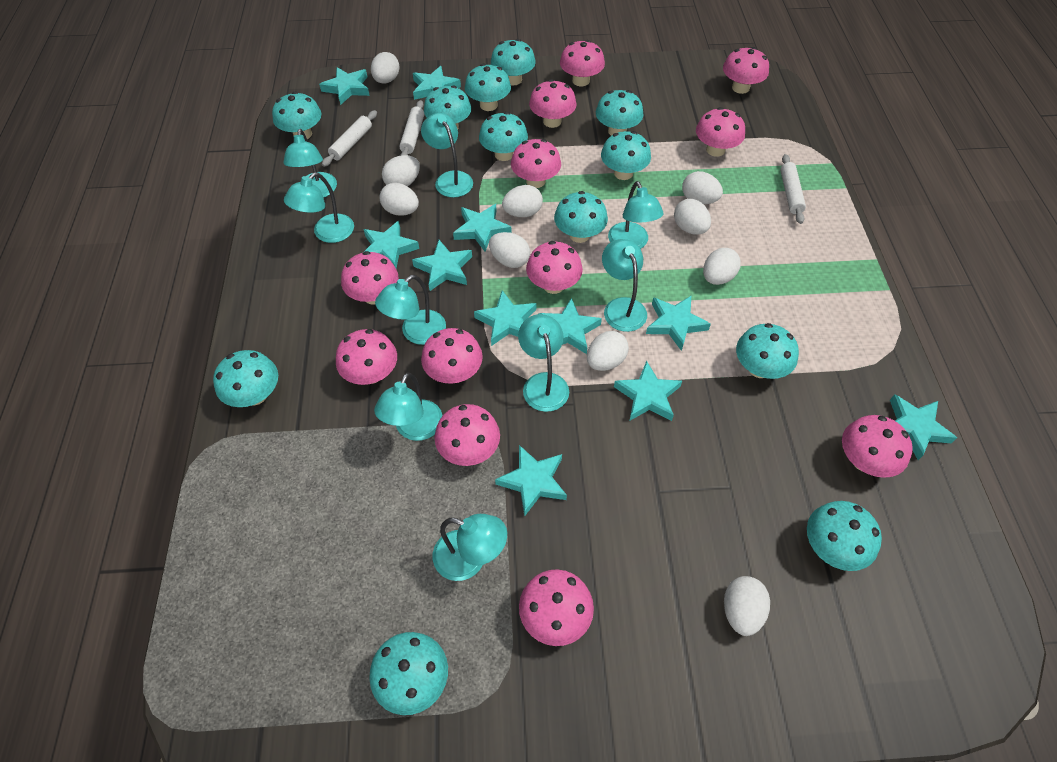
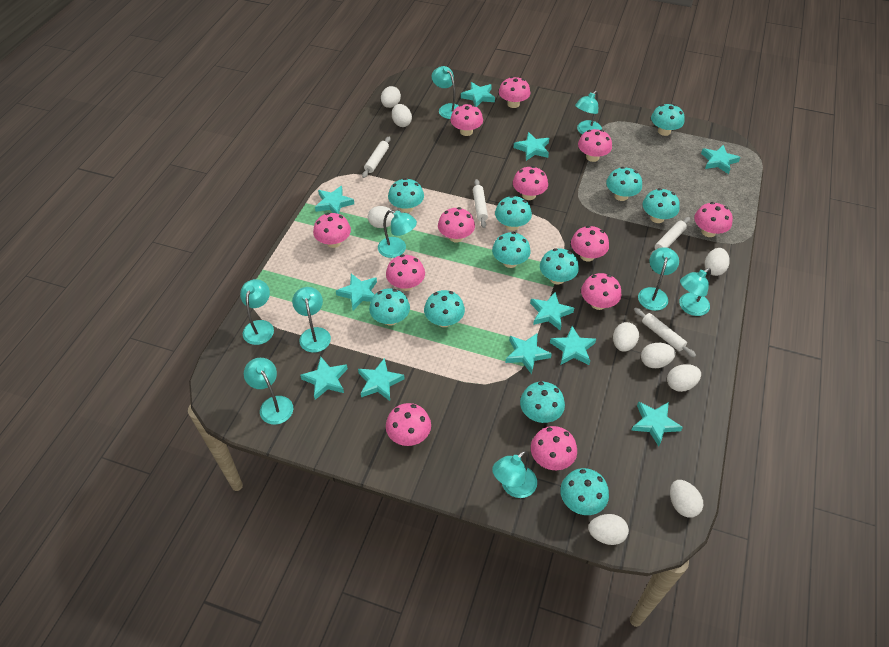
turquoise mushroom: [213,350,278,407] [272,92,321,139] [369,632,448,715] [424,85,471,129] [465,64,511,111] [479,112,528,161] [491,39,536,85] [554,191,608,243] [596,90,644,136] [601,131,651,180] [736,323,799,379] [807,501,882,571] = 12 -> [369,288,410,326] [388,178,424,213] [424,290,465,327] [492,232,531,268] [495,196,532,231] [520,382,565,423] [540,248,579,284] [560,468,609,515] [606,167,642,201] [642,188,680,223] [651,104,685,136] = 11
white egg: [371,52,400,83] [379,183,419,216] [382,155,420,186] [489,232,530,268] [502,185,543,217] [587,331,629,371] [674,199,711,235] [682,171,723,204] [703,248,741,285] [724,576,770,636] = 10 -> [368,206,394,228] [381,86,401,108] [392,104,412,127] [588,514,629,545] [613,322,639,351] [641,343,676,368] [667,364,701,392] [670,480,703,518] [705,248,729,276] = 9
white rolling pin: [322,110,377,167] [399,100,424,156] [780,154,806,224] = 3 -> [362,137,391,178] [473,179,488,228] [634,308,696,357] [651,217,690,254] = 4

